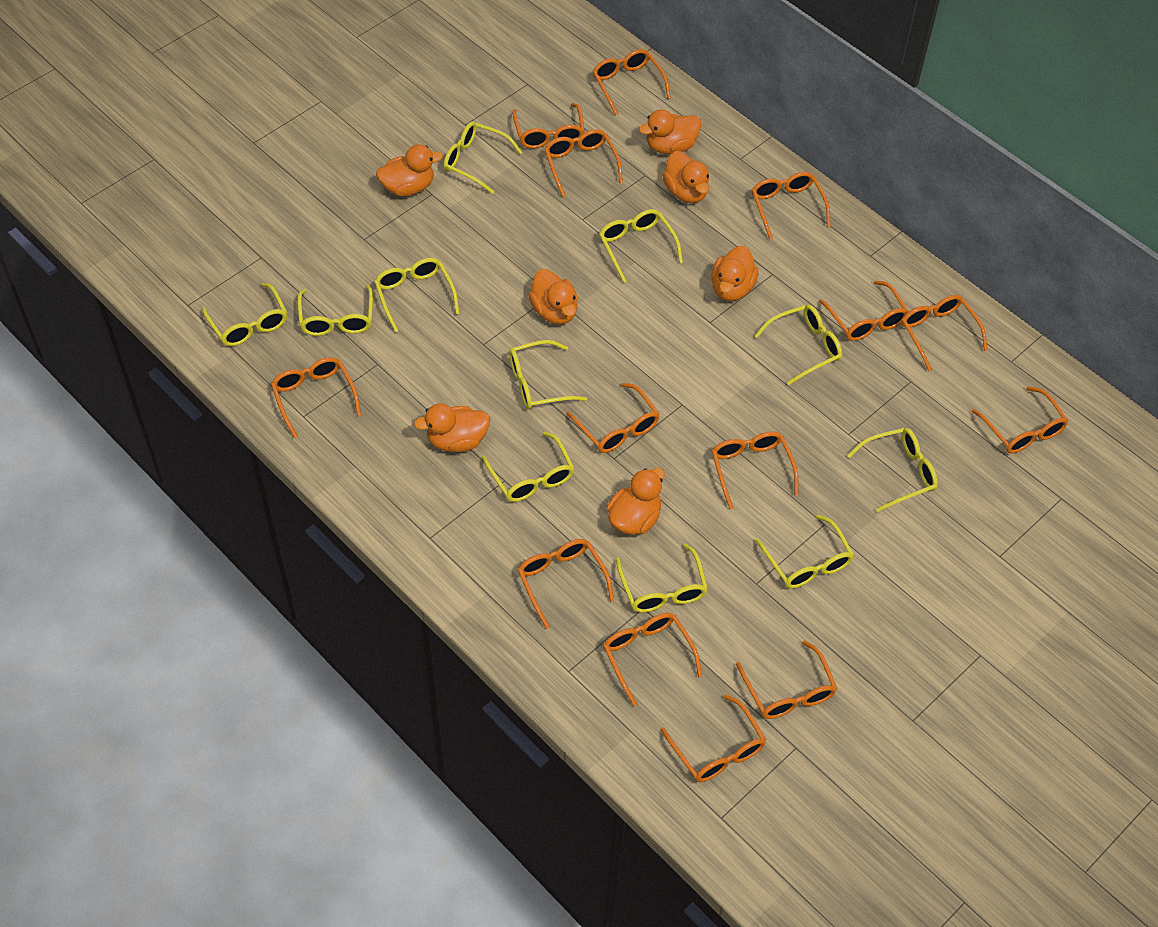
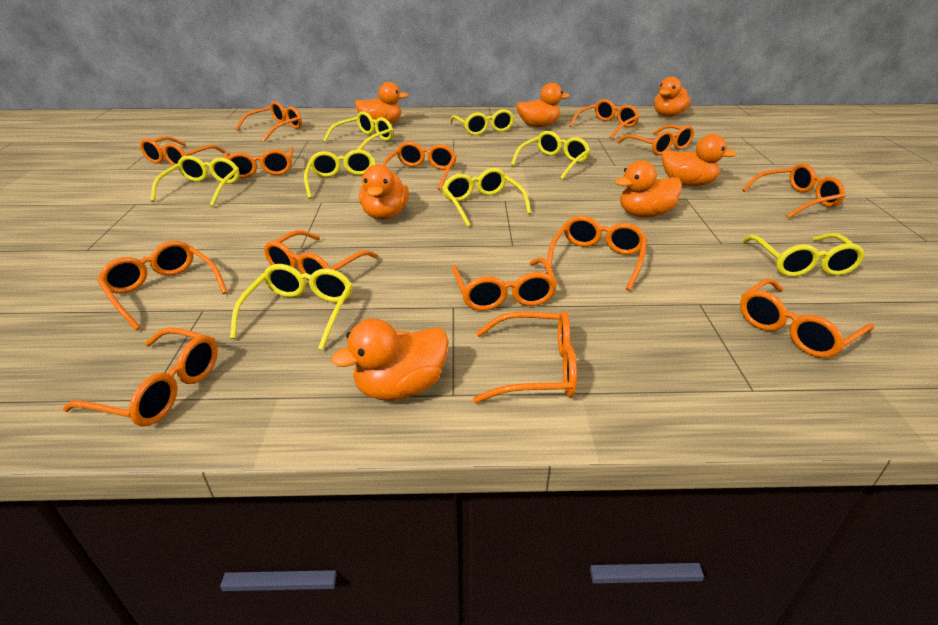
yellow glasses: [202,283,287,346] [297,285,373,336] [374,258,459,333] [443,122,523,194] [482,432,574,502] [509,340,587,409] [599,209,683,283] [616,543,708,613] [755,305,842,385] [755,515,854,589] [847,428,938,512] = 11 -> [151,155,240,207] [230,264,353,350] [304,149,376,199] [323,111,393,150] [442,168,531,227] [450,109,514,135] [511,131,591,180] [742,233,865,277] = 8

